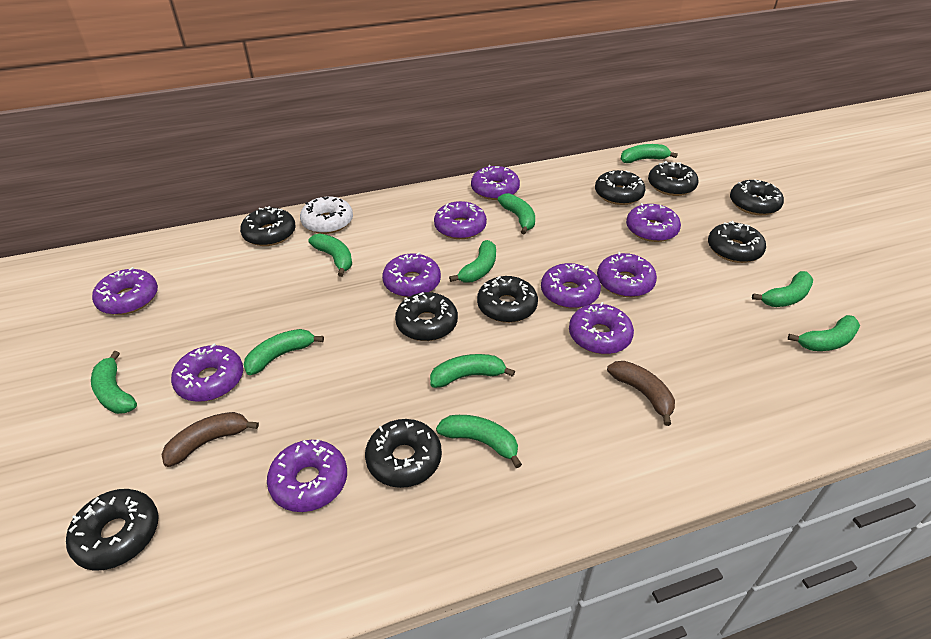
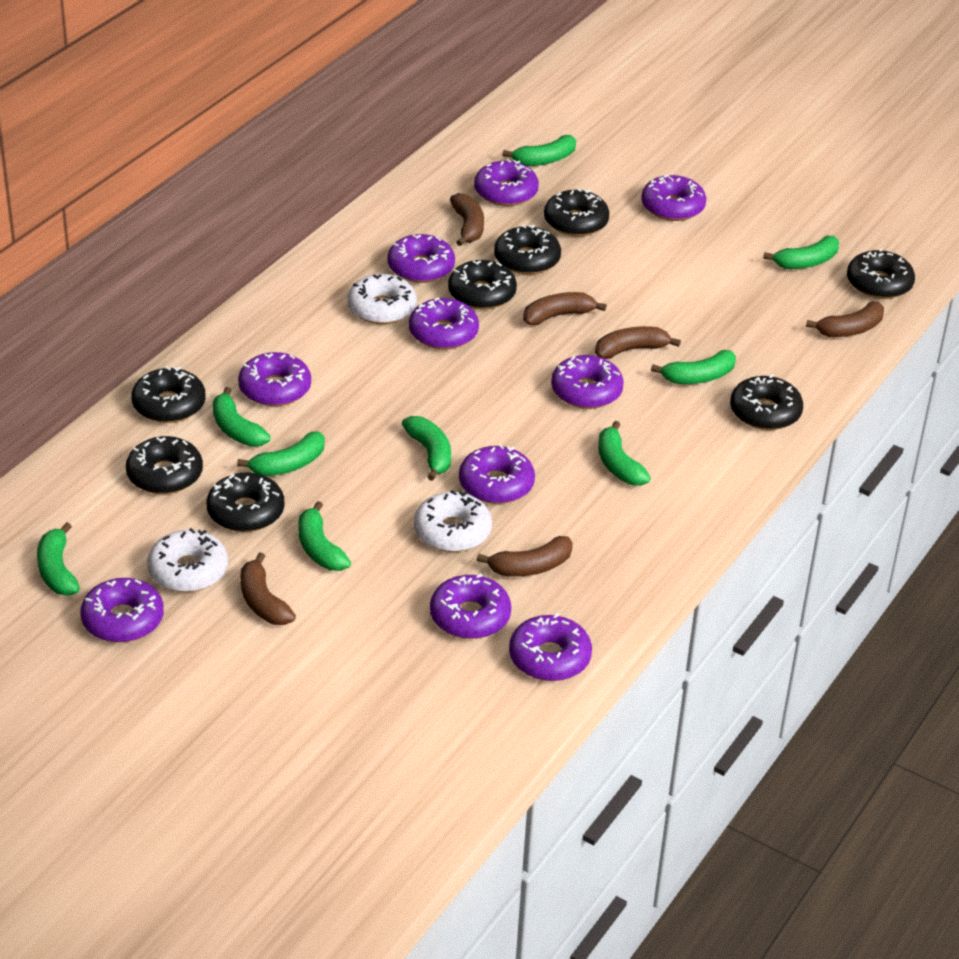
black donut: [66,489,159,571] [240,206,296,246] [365,419,442,488] [395,292,458,341] [477,276,538,323] [595,170,645,205] [648,161,698,196] [708,221,766,263] [730,179,784,215] = 9 -> [126,436,203,494] [131,366,206,423] [207,472,284,532] [448,260,517,310] [494,225,561,275] [544,188,610,236] [730,374,803,430] [847,248,915,299] = 8
brown banana: [161,412,259,467] [607,361,675,426] = 2 -> [240,553,296,625] [450,193,484,246] [477,536,573,577] [523,292,607,326] [595,326,681,359] [806,302,884,337] = 6
green banana: [91,351,137,414] [244,329,324,375] [308,233,352,277] [430,354,515,388] [436,415,522,468] [449,240,496,282] [498,193,535,234] [621,144,678,163] [752,271,813,307] [788,315,860,351] = 10 -> [37,522,80,595] [213,387,270,447] [237,431,325,476] [298,501,351,571] [402,416,451,481] [502,135,576,166] [598,421,651,486] [651,350,736,384] [763,236,839,269] = 9
white donut: [300,196,353,234] = 1 -> [147,528,228,592] [347,274,417,324] [414,490,492,552] = 3

